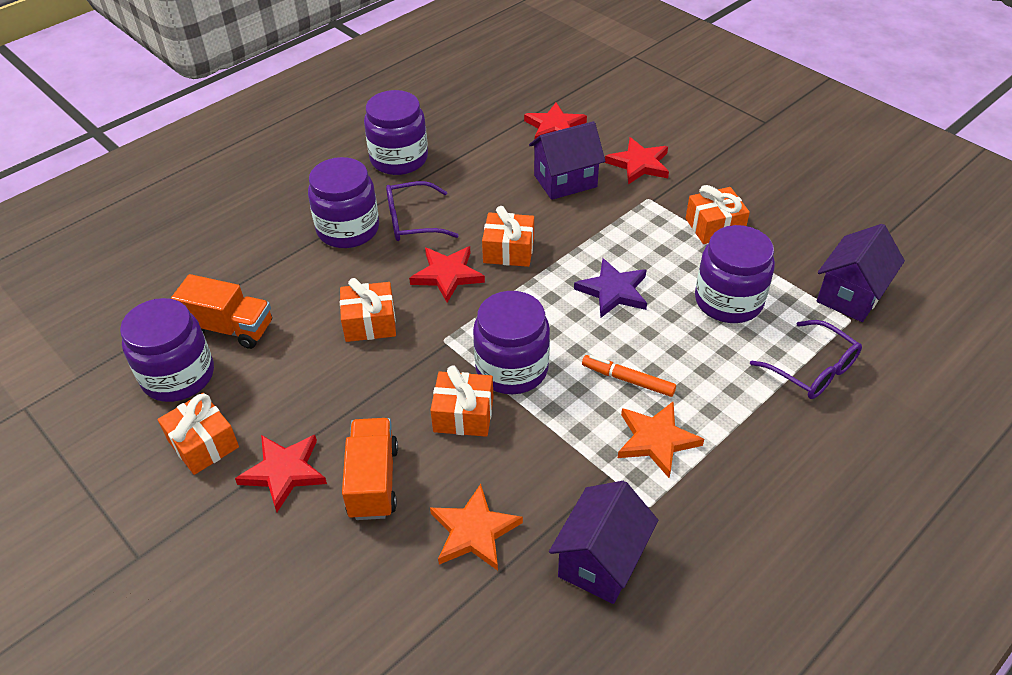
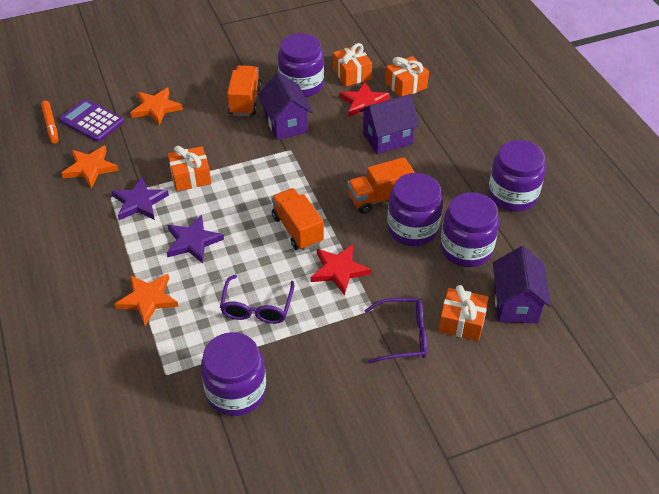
orange gift: [158,393,239,475] [340,278,396,342] [430,366,494,437] [482,206,534,267] [686,185,750,244] = 5 -> [168,146,211,191] [333,43,372,86] [385,56,429,97] [439,285,489,341] = 4
orange star: [430,484,523,571] [618,401,704,478] = 2 -> [61,146,119,188] [114,274,179,326] [131,87,183,126] = 3
orange truck: [171,274,272,349] [342,418,398,520] = 2 -> [227,65,262,116] [271,188,324,250] [347,157,415,214] = 3
purple calculator: none = 0 -> [59,99,124,142] = 1
purple star: [574,258,647,318] = 1 -> [111,177,169,220] [166,215,224,263] = 2
red star: [235,435,327,512] [409,246,485,303] [524,103,587,139] [605,137,669,185] = 4 -> [311,245,371,295] [339,82,390,117] = 2

